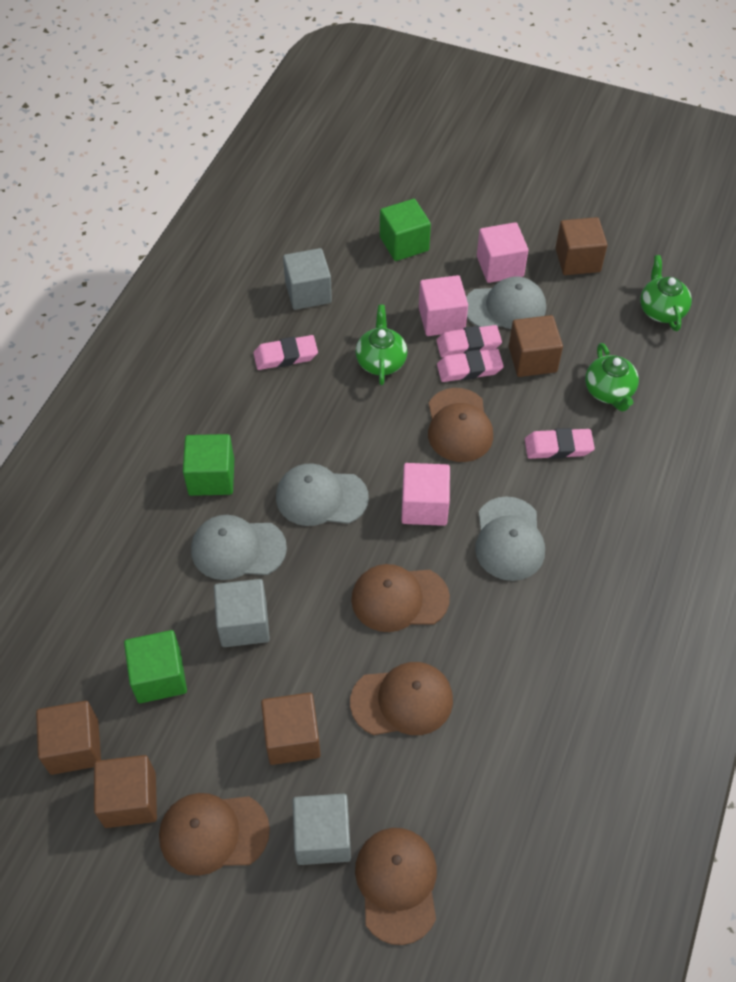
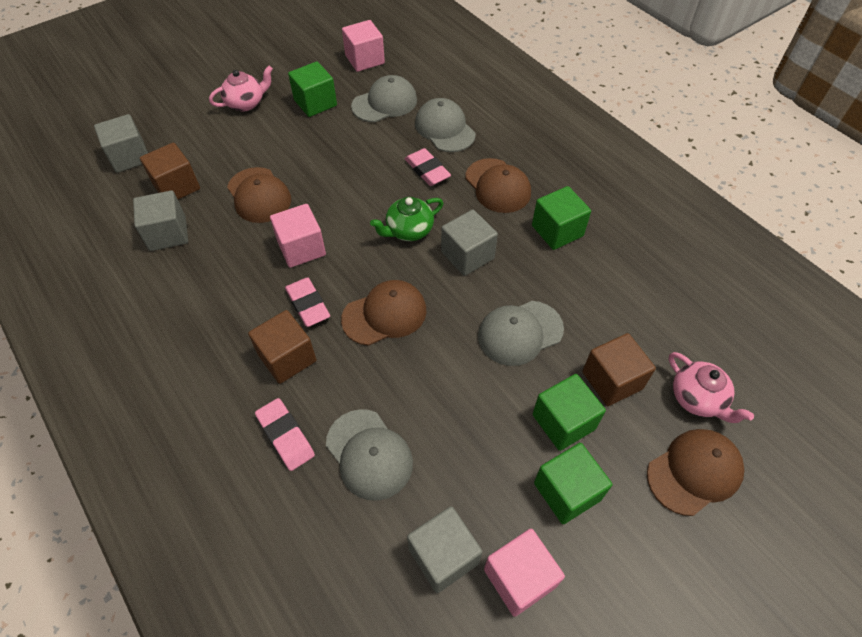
brown cap: [159,793,270,876] [350,662,453,735] [351,564,450,632] [355,828,437,945] [428,388,493,462] = 5 -> [227,167,291,223] [341,280,426,346] [465,158,531,213] [647,429,744,516] = 4
brown cube: [36,701,101,775] [94,755,157,828] [261,693,321,765] [509,315,563,377] [556,217,607,275] = 5 -> [140,143,200,199] [248,310,316,384] [582,333,656,406] = 3
green cube: [124,630,187,703] [183,434,234,496] [380,199,431,261] = 3 -> [288,61,337,117] [532,186,591,250] [533,374,606,451] [534,443,613,524] = 4
green teapot: [356,305,407,385] [585,343,639,412] [640,255,692,331] = 3 -> [370,197,443,241] = 1
grey cube: [214,579,270,647] [283,248,332,310] [293,794,351,865] = 3 -> [94,114,148,173] [133,190,188,251] [407,506,482,593] [441,210,498,276] = 4
pink eraser: [254,335,318,370] [436,325,502,358] [437,349,504,382] [525,428,595,459] = 4 -> [255,398,315,471] [285,277,330,327] [405,148,451,186] = 3
pink teapot: none = 0 -> [209,66,273,111] [669,352,754,423] = 2

